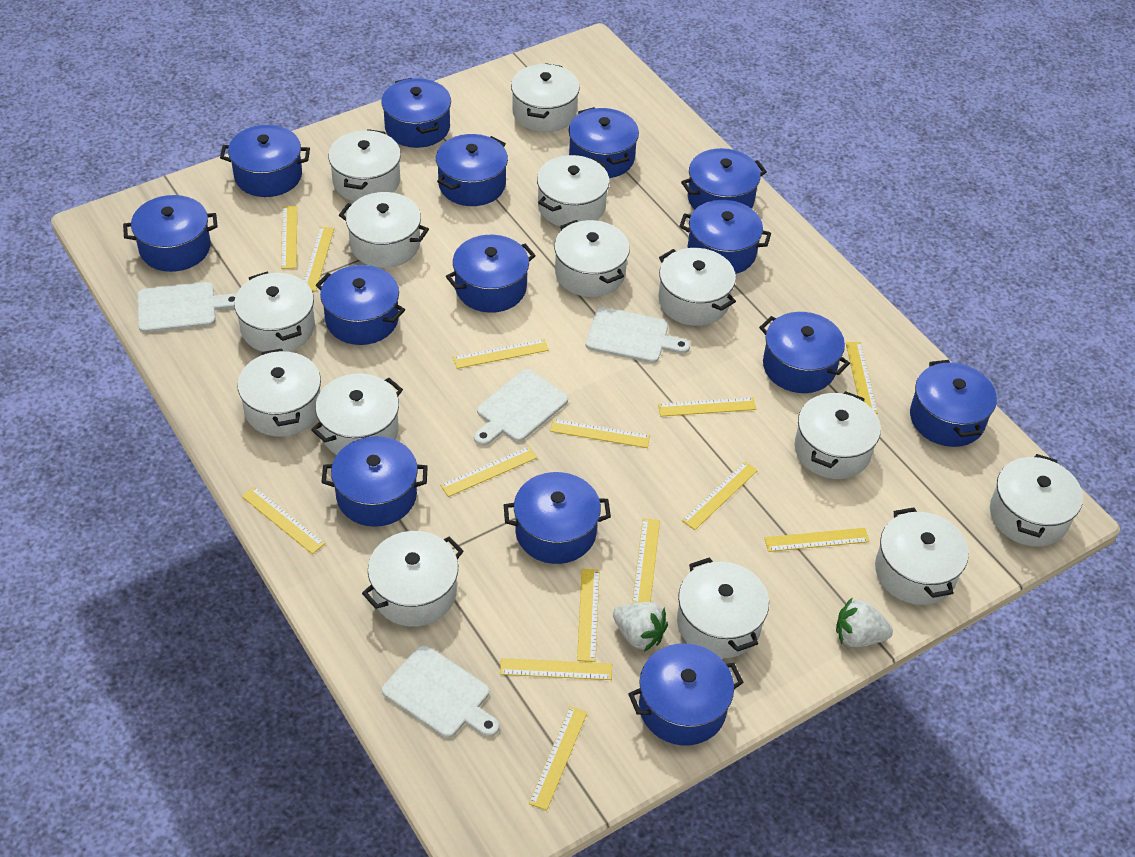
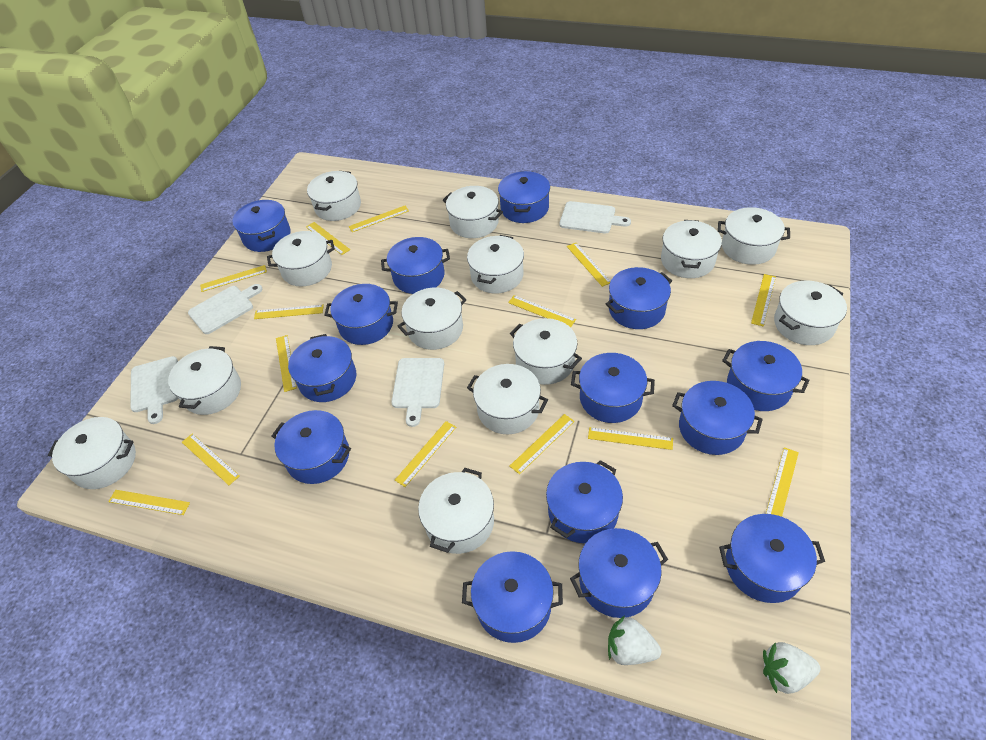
white pot: [234,272,315,352] [237,348,321,437] [311,373,403,455] [328,129,401,202] [339,192,429,268] [362,531,464,627] [511,63,580,132] [537,155,609,226] [554,220,630,297] [658,248,736,326] [677,557,769,659] [795,391,881,479] [875,507,969,605] [990,454,1083,547] = 14 -> [48,417,136,489] [168,346,241,415] [267,231,335,287] [307,171,361,221] [397,288,466,350] [418,468,494,554] [443,186,503,238] [467,235,524,293] [467,364,548,434] [510,318,582,385] [661,220,722,278] [718,207,790,265] [774,281,847,345] = 13

